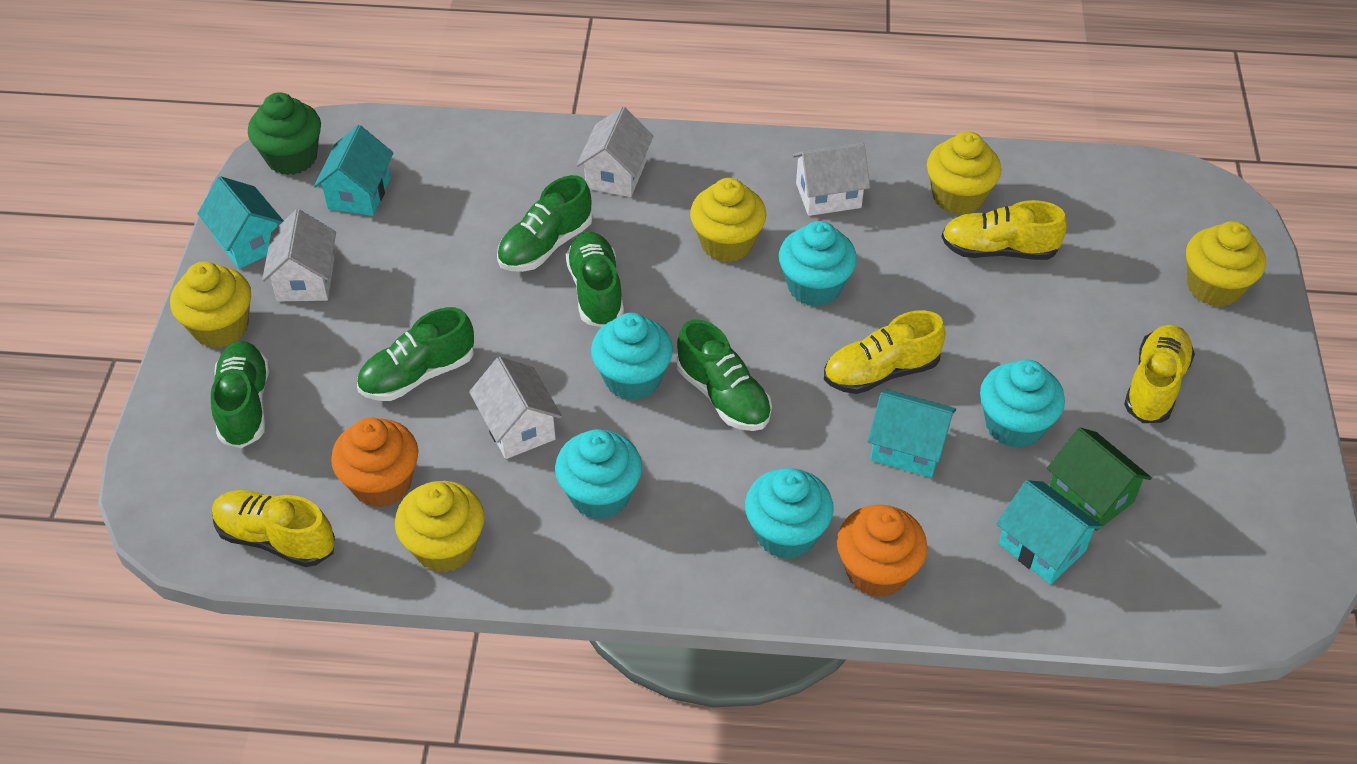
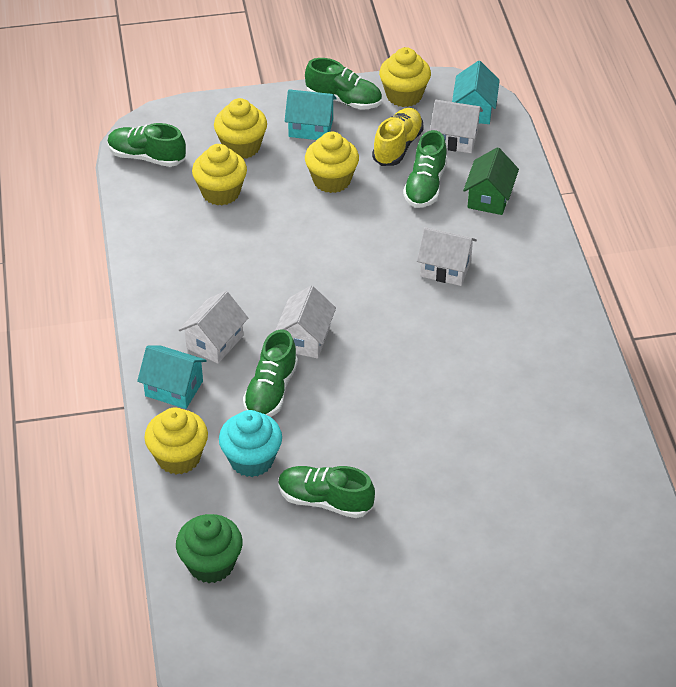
orange cupcake: [331,418,418,508] [837,505,928,598] = 2 -> none = 0
turquoise cupcake: [555,429,642,520] [591,313,673,400] [745,468,834,559] [779,221,857,306] [980,359,1065,448] = 5 -> [219,410,282,477] = 1
turquoise house: [197,176,284,269] [314,125,394,216] [868,389,956,478] [996,480,1103,584] = 4 -> [137,345,207,409] [285,89,337,140] [452,61,500,124] = 3
yellow shoe: [212,490,335,567] [824,310,946,394] [941,200,1067,260] [1124,325,1195,423] = 4 -> [372,108,424,166] = 1

